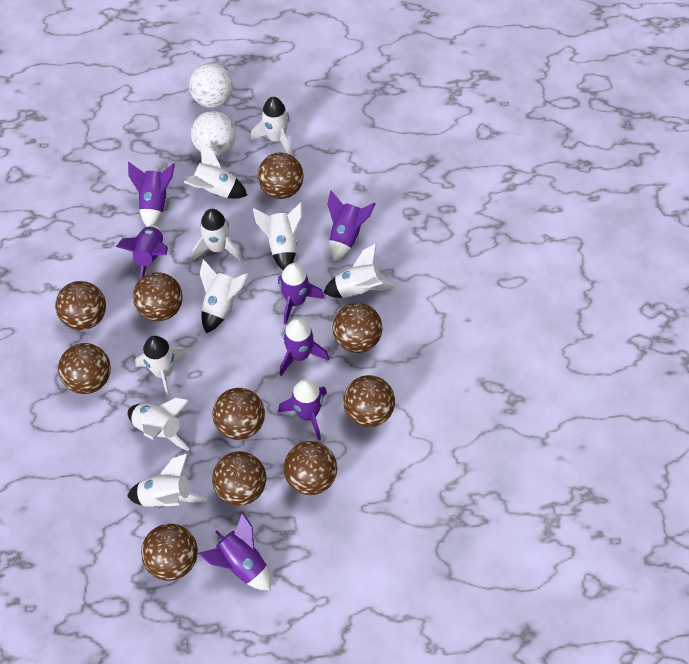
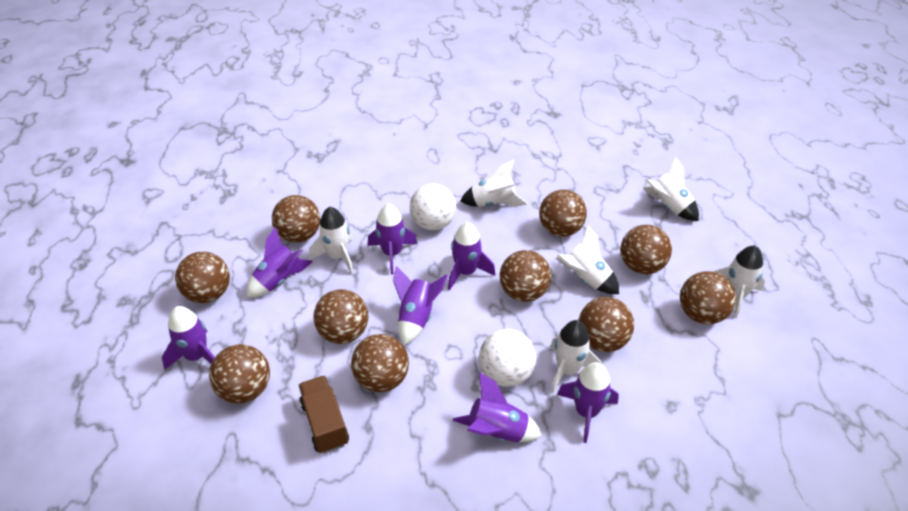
brown truck: none = 0 -> [298,375,349,454] = 1
white rocket: [127,454,207,508] [128,398,189,451] [135,336,187,398] [183,143,247,199] [192,209,242,261] [199,259,248,333] [251,97,291,155] [253,202,302,270] [323,244,395,298] = 9 -> [309,207,354,274] [460,159,528,207] [550,320,602,394] [556,225,619,294] [643,157,699,221] [714,245,765,318] = 6

